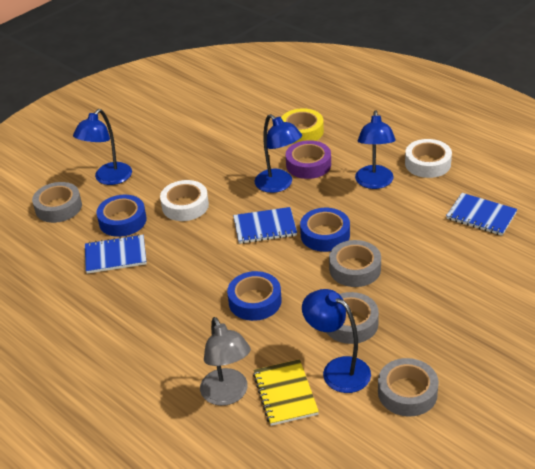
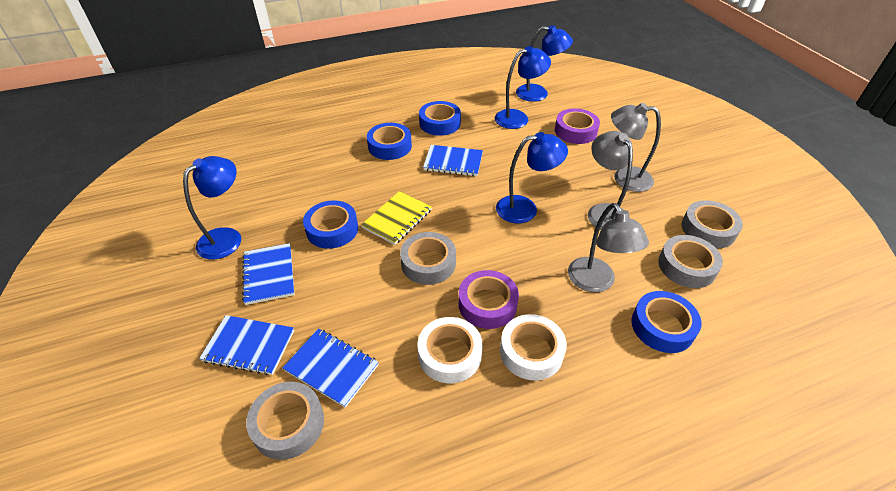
blue notebook: [85,234,147,274] [233,207,297,244] [446,193,517,236] = 3 -> [199,315,294,375] [242,243,295,305] [283,329,379,408] [423,145,483,176] = 4
blue tape: [96,195,146,237] [227,271,282,321] [300,208,350,252] = 3 -> [303,200,358,249] [367,123,412,160] [419,101,461,136] [631,291,701,353] = 4
grey lamp: [200,317,251,406] = 1 -> [568,203,649,292] [588,131,633,230] [611,103,661,192] = 3
purple tape: [286,140,331,179] = 1 -> [459,270,519,329] [555,108,600,144] = 2
yellow tape: [281,108,324,144] = 1 -> none = 0

